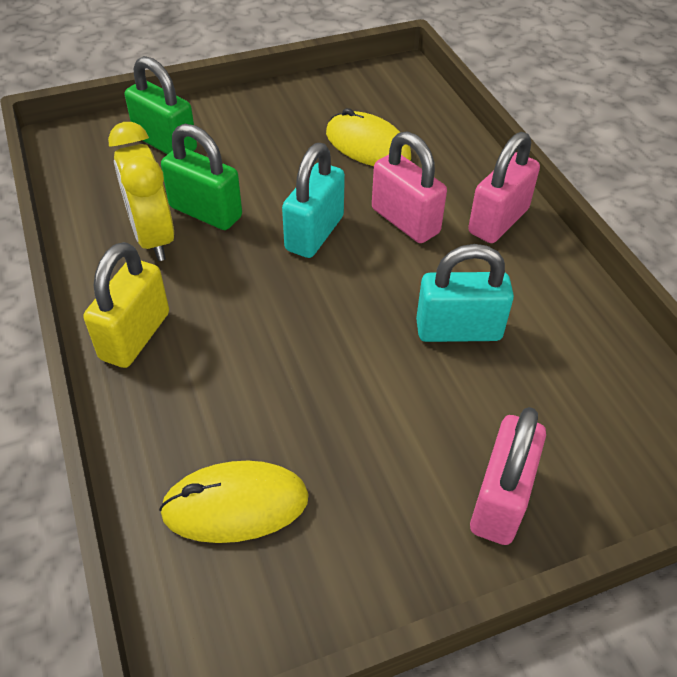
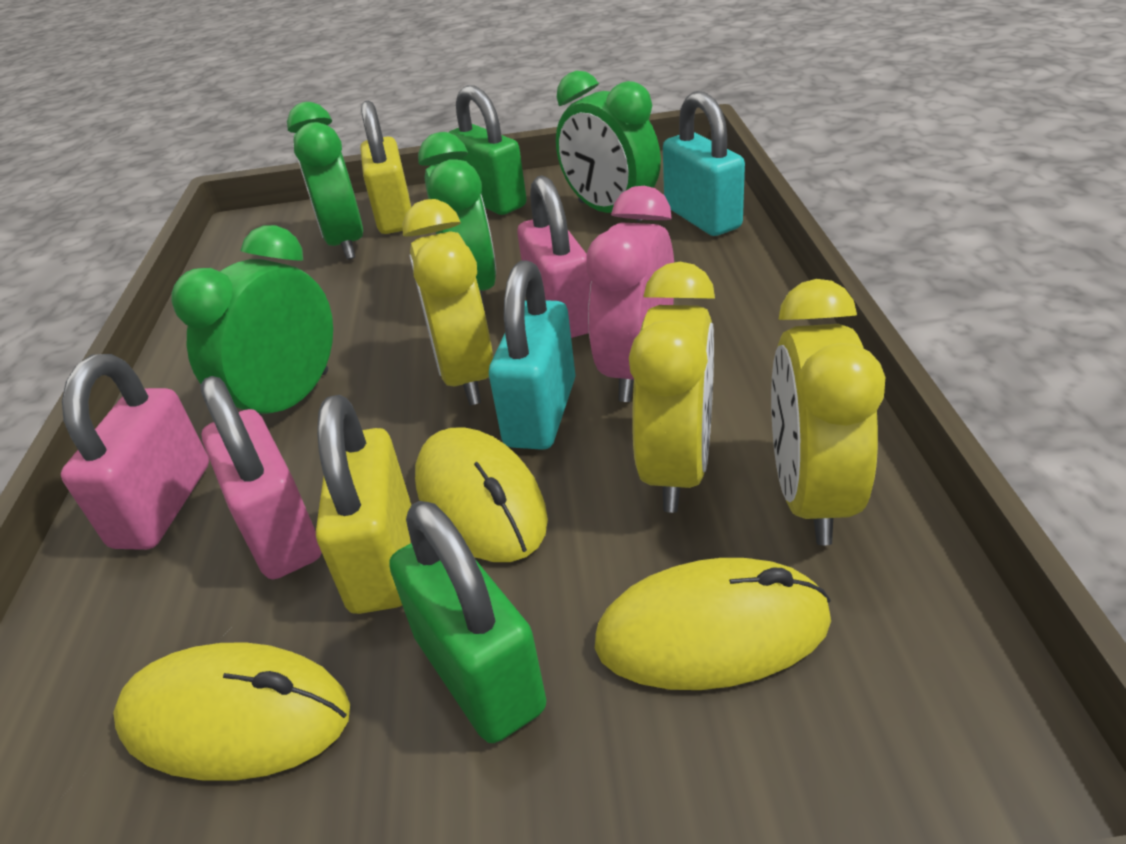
green clock: none = 0 -> [171,225,333,415] [287,102,363,260] [418,132,496,310] [556,71,661,222] = 4
pink clock: none = 0 -> [586,186,674,402] = 1
yellow clock: [108,122,174,261] = 1 -> [402,199,493,405] [629,262,715,513] [771,279,885,545] = 3
yellow mouse: [159,461,309,543] [326,108,411,166] = 2 -> [113,642,350,780] [415,427,548,562] [595,558,831,690] = 3
yellow padlock: [84,242,169,368] = 1 -> [316,395,411,614] [360,100,411,234] = 2

